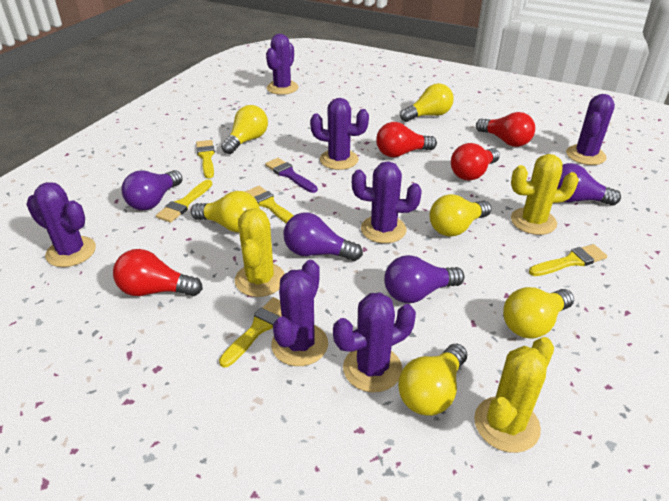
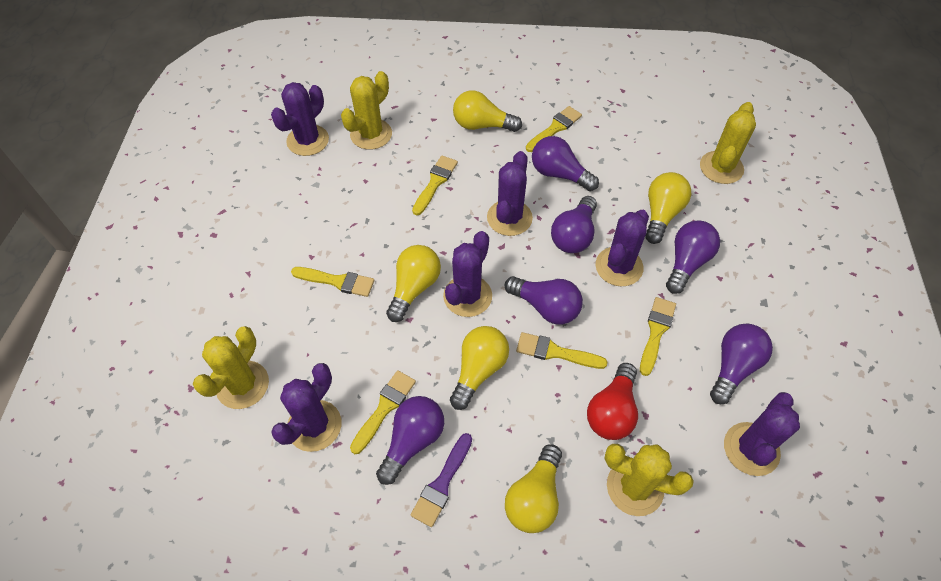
purple cactus: [26,182,96,267] [266,34,298,95] [271,260,328,366] [310,98,369,170] [333,292,416,392] [352,161,422,243] [566,94,615,165] = 7 -> [271,82,329,156] [271,363,342,452] [443,231,492,317] [487,151,533,236] [596,210,649,286] [724,392,800,476] = 6
purple light bulb: [121,170,183,210] [283,213,363,261] [384,255,465,303] [557,163,621,205] = 4 -> [376,396,444,485] [505,276,583,325] [532,136,599,191] [551,196,597,253] [666,220,720,294] [710,324,773,404] = 6
red light bulb: [113,249,203,296] [376,122,437,157] [451,143,500,181] [476,112,535,147] = 4 -> [587,363,638,440] = 1
yellow brush: [156,179,213,223] [196,140,215,178] [219,297,282,368] [245,186,294,223] [529,244,607,276] = 5 -> [291,267,374,297] [350,370,416,454] [412,155,458,215] [516,332,607,369] [526,106,582,152] [640,297,676,376] = 6
yellow cactus: [235,208,285,297] [474,337,554,453] [511,154,579,235] = 3 -> [193,326,269,409] [341,71,392,150] [604,444,694,516] [700,102,756,184] = 4
yellow light bulb: [191,191,260,233] [221,105,268,154] [398,344,467,416] [400,83,454,122] [429,194,492,236] [503,287,574,339] = 6 -> [386,245,441,322] [450,326,509,410] [453,90,522,132] [505,445,562,533] [645,172,691,244] = 5

